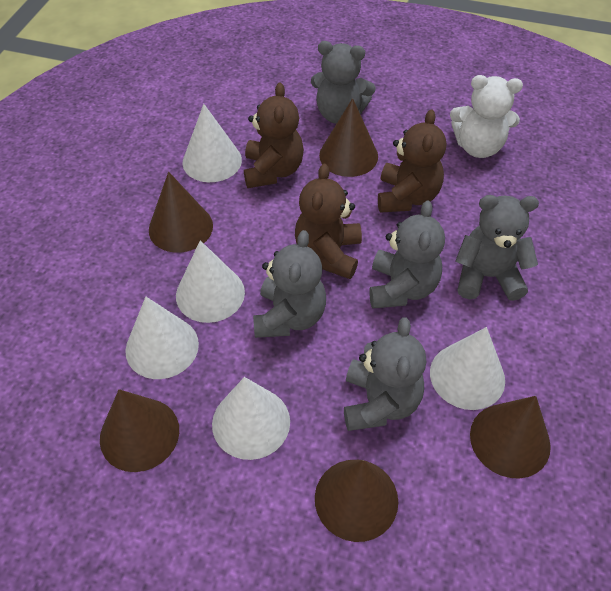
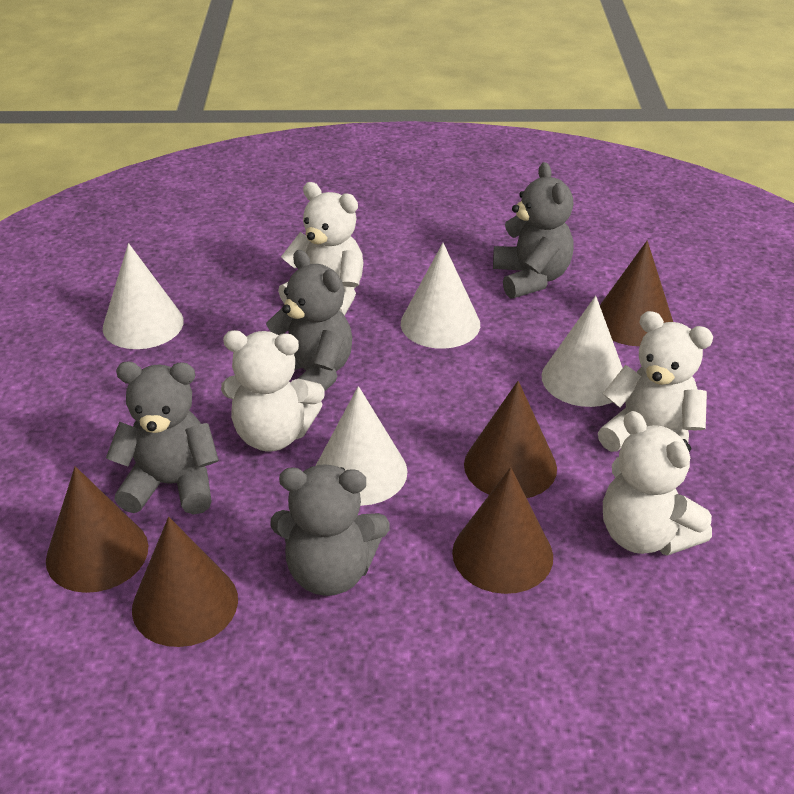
brown teddy bear: [244,83,304,188] [295,164,362,279] [378,109,446,213] = 3 -> none = 0
grey teddy bear: [253,230,326,338] [311,41,376,124] [344,317,426,431] [369,201,445,308] [455,195,539,301] = 5 -> [106,361,219,515] [266,250,352,391] [270,464,390,596] [493,162,574,299] = 4
white cone: [125,297,199,379] [176,240,245,323] [182,104,242,182] [212,377,290,460] [430,327,505,410] = 5 -> [103,243,184,349] [316,386,408,506] [401,243,480,349] [542,296,623,407] = 4
white teddy bear: [450,75,523,158] = 1 -> [221,330,325,452] [278,182,364,316] [598,311,713,452] [603,411,712,556] = 4

